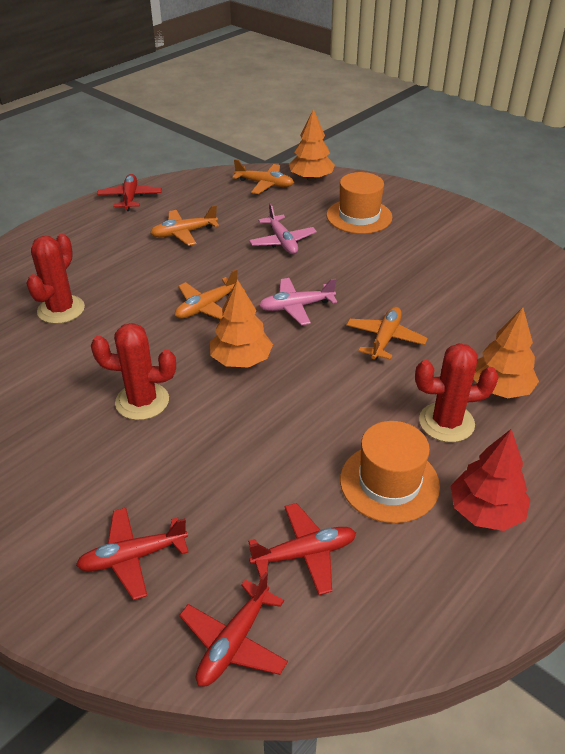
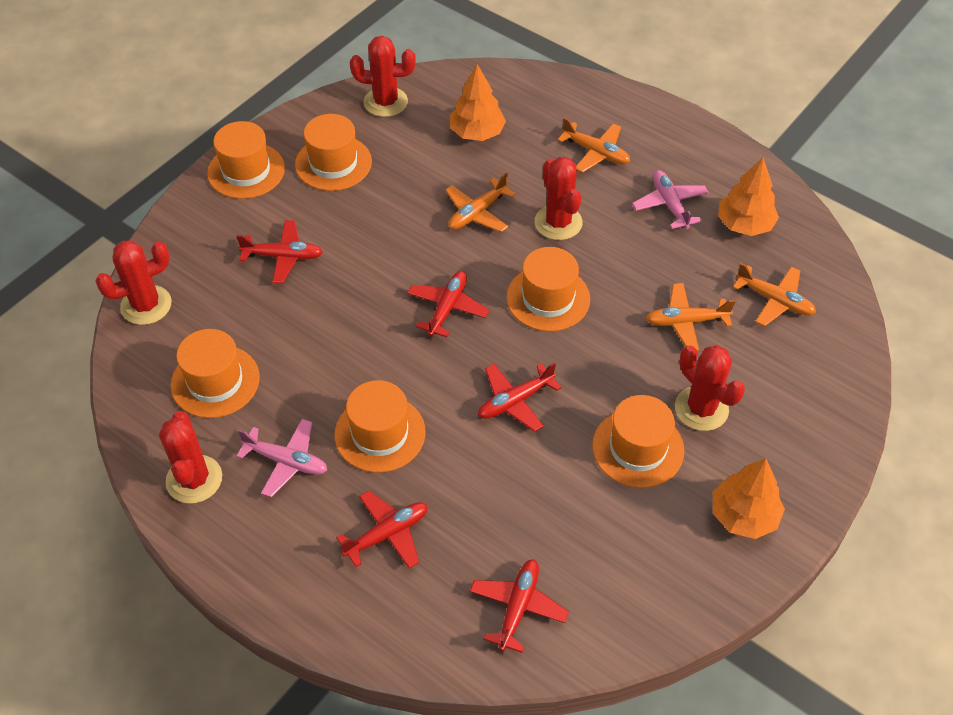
orange hat: [326,172,392,234] [340,421,440,523] = 2 -> [170,329,260,418] [207,121,285,199] [295,114,372,191] [334,380,425,473] [506,247,590,332] [592,395,684,488] = 6
red cactus: [26,234,85,324] [91,323,176,420] [415,343,499,442] = 3 -> [95,240,172,325] [159,411,222,504] [350,36,416,117] [535,157,583,240] [675,345,745,431] = 5
red plane: [76,508,188,600] [97,174,162,211] [179,572,288,687] [248,503,356,595] = 4 -> [236,220,323,283] [336,490,428,568] [407,271,489,337] [470,559,569,653] [478,362,561,432] = 5
red tree: [451,429,530,531] = 1 -> none = 0

